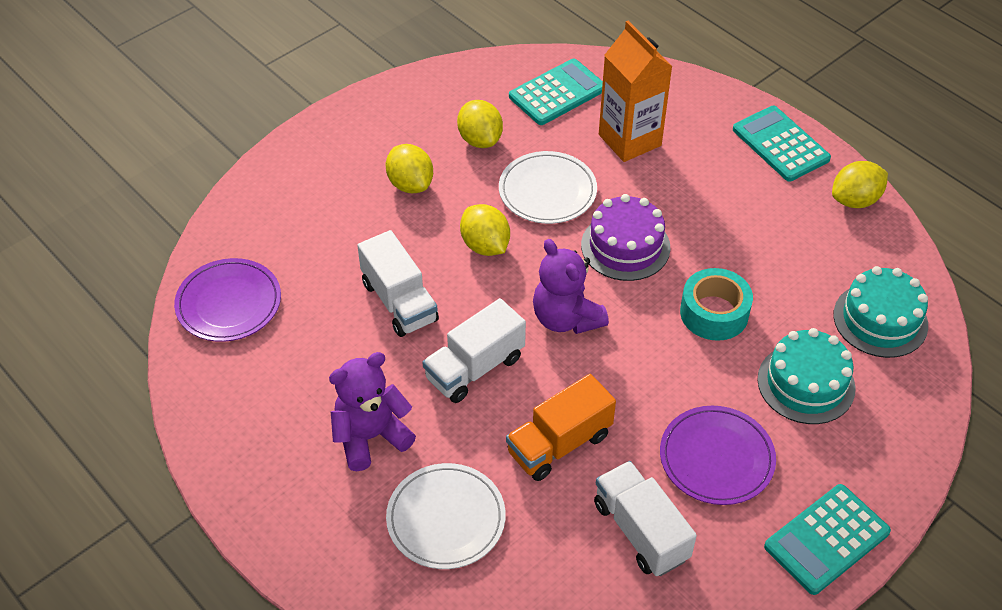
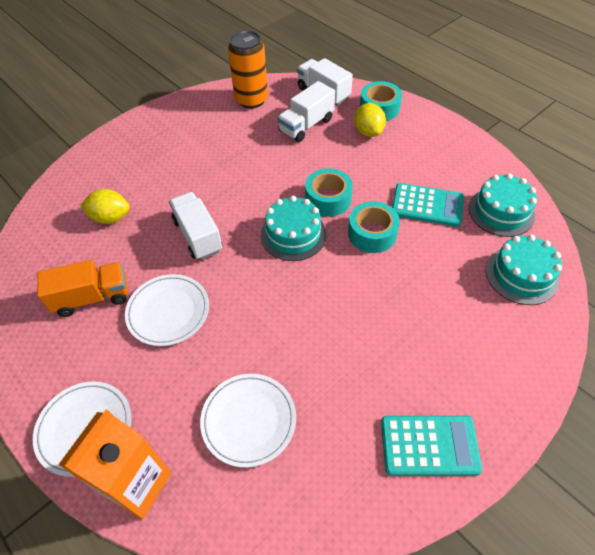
orange can: none = 0 -> [228,30,268,109] = 1
purple cake: [581,194,671,281] = 1 -> none = 0
purple plate: [174,258,281,342] [660,406,776,505] = 2 -> none = 0
purple teddy bear: [329,352,416,471] [533,239,609,334] = 2 -> none = 0
turquoise cake: [757,328,856,424] [833,266,928,358] = 2 -> [261,196,327,261] [468,173,537,237] [486,235,562,305] = 3
turquoise calculator: [509,59,603,125] [733,106,831,182] [764,484,891,595] = 3 -> [381,416,482,476] [392,183,464,227] = 2
turquoise tape: [680,268,753,341] = 1 -> [305,168,353,217] [348,201,400,253] [360,81,402,121] = 3
white plate: [386,463,506,569] [499,151,597,224] = 2 -> [33,382,131,477] [125,274,209,346] [200,374,296,468] = 3
yellow lemon: [386,144,433,193] [457,100,503,148] [460,204,510,256] [832,161,888,208] = 4 -> [80,189,130,224] [354,103,386,137] = 2

